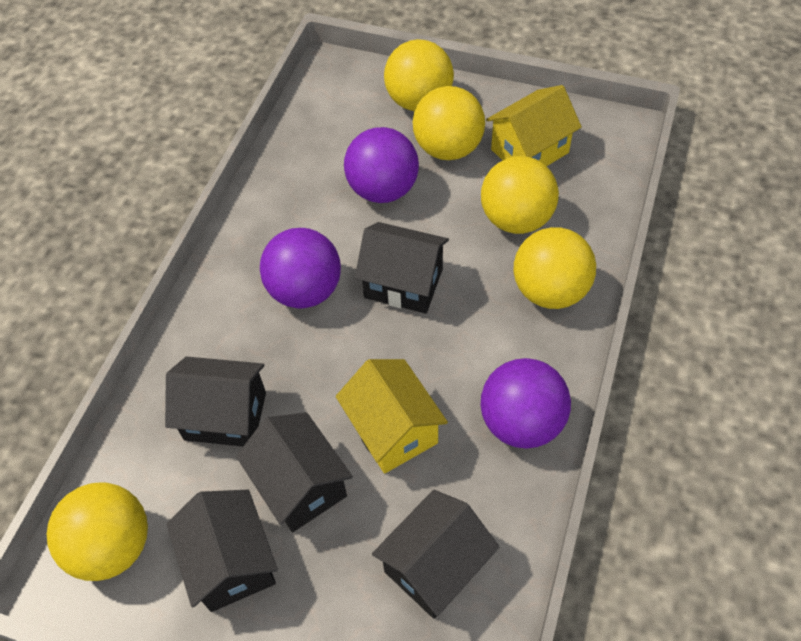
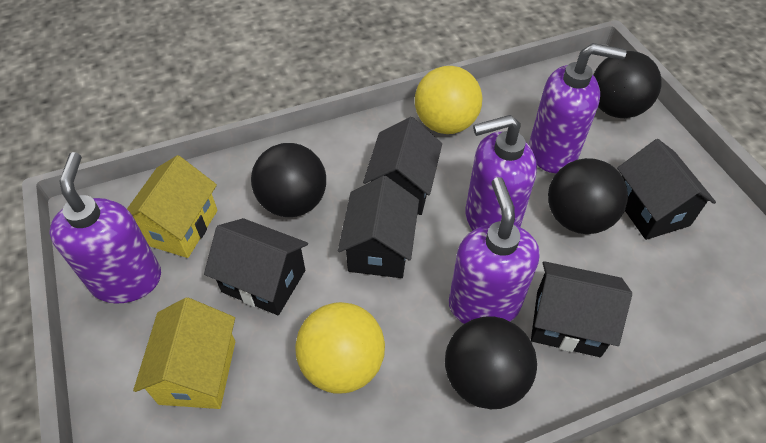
black ball: none = 0 -> [251,143,326,217] [445,316,537,409] [548,158,628,234] [593,51,662,118] = 4
purple ball: [260,228,341,308] [344,127,419,203] [480,358,571,449] = 3 -> none = 0
purple soap dispenser: none = 0 -> [50,152,161,304] [449,177,540,324] [465,115,537,230] [529,43,626,173] = 4
yellow ball: [47,483,148,581] [384,39,454,111] [413,86,485,160] [481,156,559,234] [514,227,596,309] = 5 -> [295,302,385,394] [415,66,482,134] = 2

